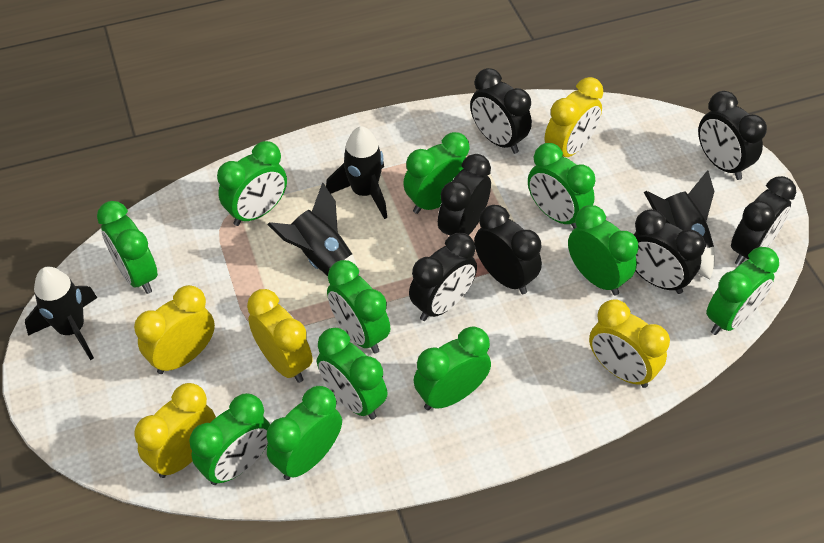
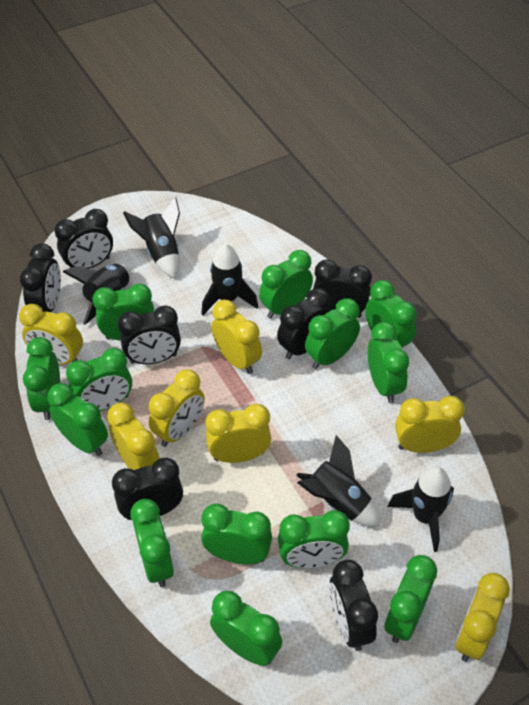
black rocket: [25,266,97,360] [267,182,359,276] [326,126,387,219] [644,170,715,279] = 4 -> [63,264,131,325] [123,197,180,279] [201,244,258,315] [296,435,381,527] [388,466,454,552] = 5
green clock: [97,201,158,294] [189,393,270,485] [217,141,287,226] [266,386,342,480] [317,328,388,420] [327,260,390,354] [403,132,470,214] [414,326,491,410] [528,143,596,229] [568,205,639,295] [706,247,779,335] = 11 -> [23,337,60,420] [47,383,108,456] [66,348,132,411] [92,283,154,341] [130,499,174,587] [201,504,272,564] [210,591,282,666] [259,250,313,319] [278,510,350,568] [305,298,360,369] [365,280,417,347] [368,322,409,403] [384,555,437,643] = 13
yellow clock: [134,285,215,374] [134,383,216,478] [247,289,313,383] [544,77,604,157] [589,299,670,388] = 5 -> [19,304,83,364] [107,403,160,470] [149,369,205,447] [206,404,271,463] [211,300,262,374] [395,396,465,453] [455,573,510,662] = 7

